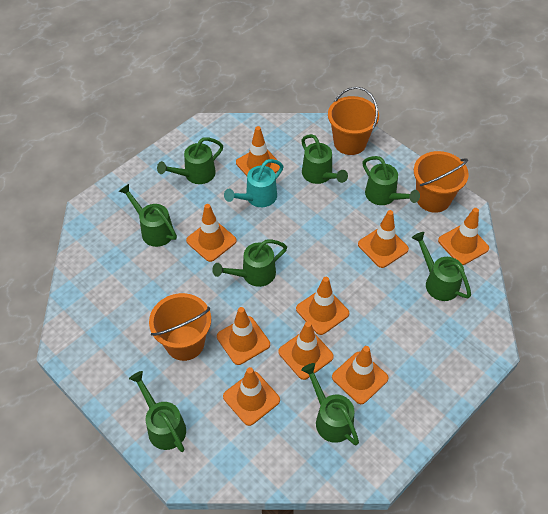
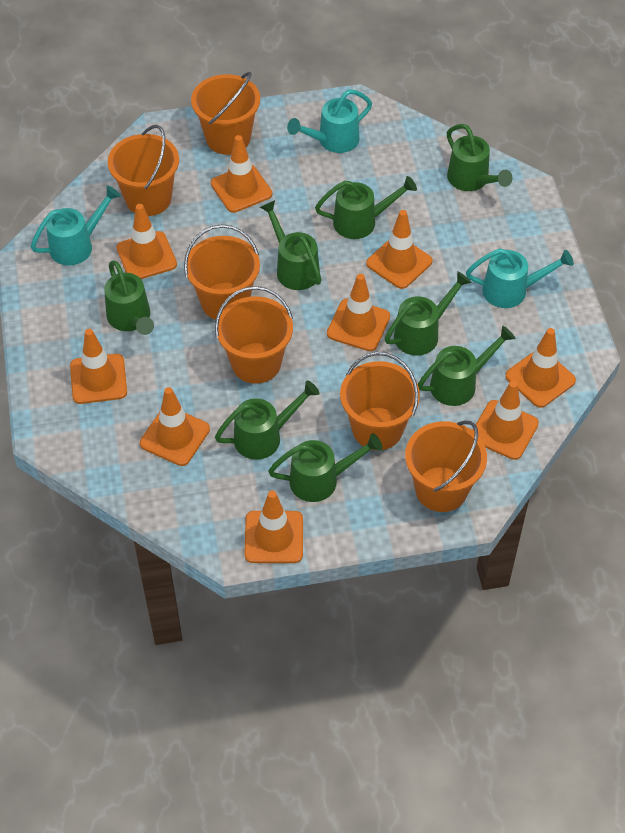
orange bucket: [149,293,211,361] [328,87,379,155] [414,151,469,213] = 3 -> [108,125,179,216] [184,224,260,320] [191,72,260,155] [215,286,293,384] [340,352,420,450] [405,421,487,512] = 6
turquoise watering can: [224,159,284,207] = 1 -> [31,185,121,266] [287,89,372,153] [466,248,574,308] = 3

